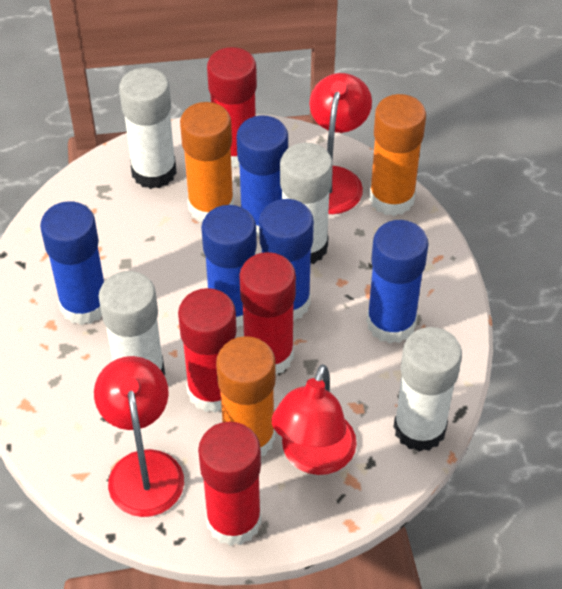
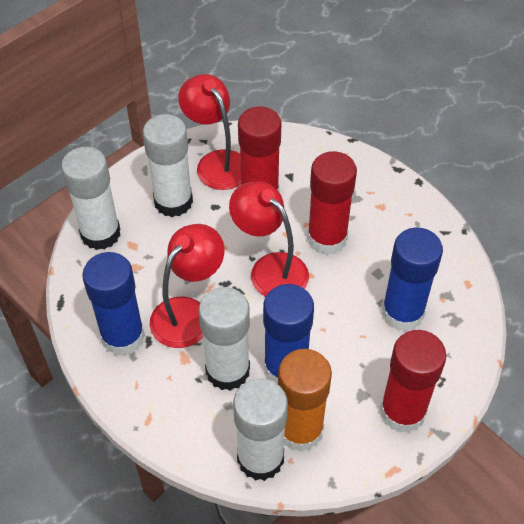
blue glue stick: [40,201,104,325] [201,205,257,328] [237,115,288,236] [259,199,314,322] [367,220,429,344] = 5 -> [82,252,145,356] [263,284,314,384] [382,228,443,332] = 3
orange glue stick: [180,102,234,222] [216,336,276,456] [369,94,426,216] = 3 -> [278,349,332,452] = 1
red glue stick: [178,288,237,413] [198,422,261,546] [207,47,257,168] [239,252,296,374] = 4 -> [238,106,281,191] [307,151,357,255] [380,330,446,433] = 3

